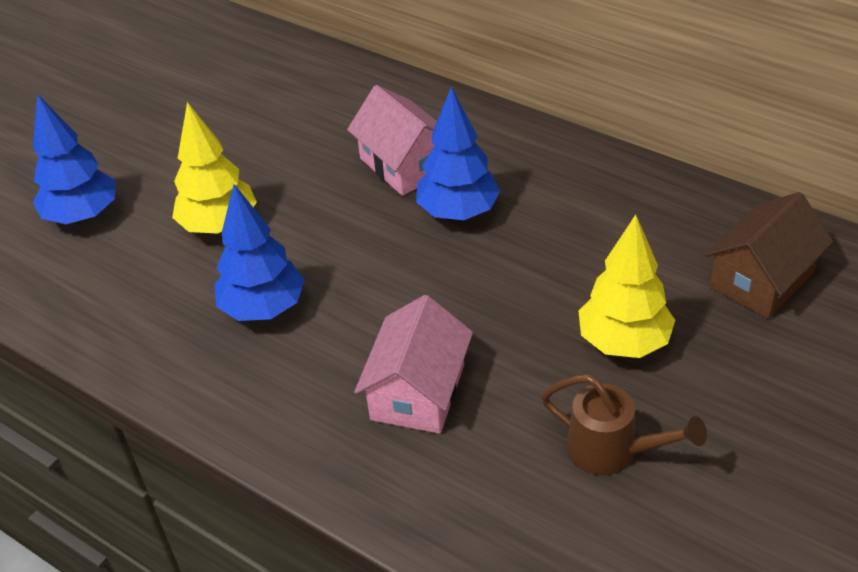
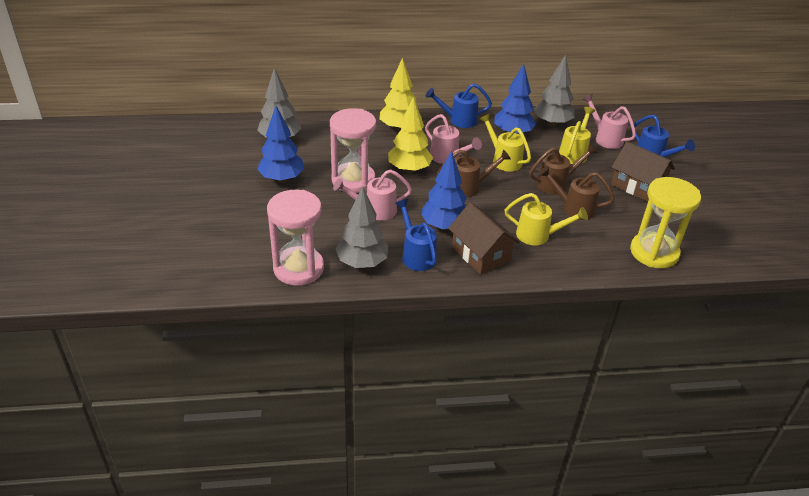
blue watering can: none = 0 -> [395,199,437,271] [425,84,492,128] [634,115,695,157] = 3
brown house: [704,192,833,319] = 1 -> [448,202,520,274] [611,141,675,202] = 2
brown watering can: [541,374,707,475] = 1 -> [437,149,511,197] [529,144,598,194] [538,166,615,220] = 3
grey tree: none = 0 -> [257,67,301,137] [336,186,388,268] [533,55,575,127] = 3
pink hourglass: none = 0 -> [267,190,324,286] [330,108,376,193] = 2
pink house: [347,85,437,196] [354,295,473,434] = 2 -> none = 0
pink watering can: none = 0 -> [333,169,412,220] [425,114,482,164] [582,94,636,149] = 3
yellow hourglass: none = 0 -> [630,177,701,268] = 1
yellow watering can: none = 0 -> [480,113,531,172] [504,193,588,245] [559,107,595,164] = 3

